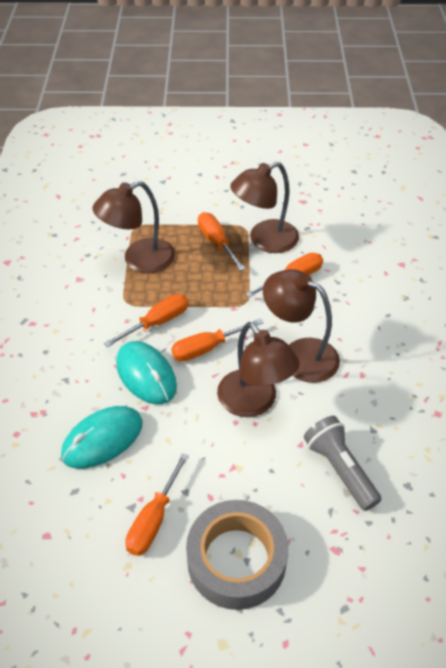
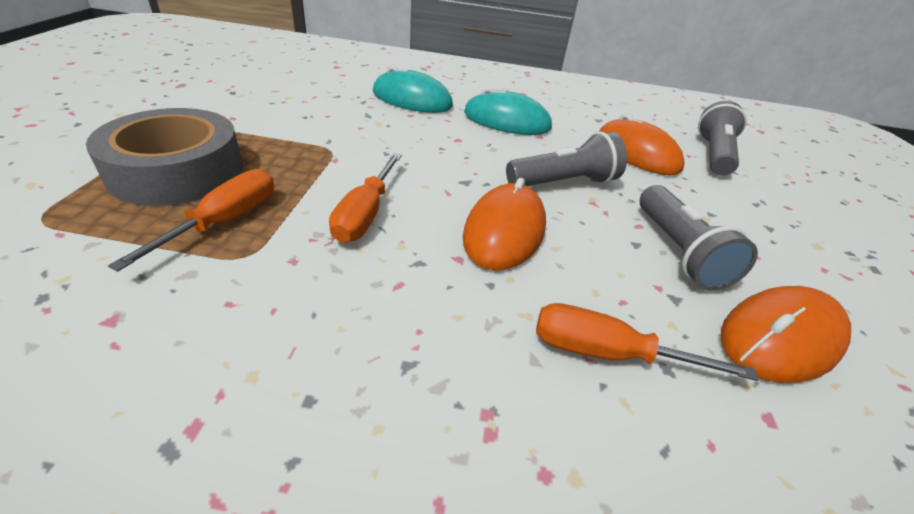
brown lamp: [92,181,175,273] [217,322,300,417] [230,162,299,253] [263,269,340,383] = 4 -> none = 0
grey flashlight: [304,416,382,511] = 1 -> [506,132,627,186] [640,185,758,291] [698,101,747,176] = 3
orange mouse: none = 0 -> [463,178,546,271] [599,113,685,175] [721,286,851,383] = 3
orange screwdriver: [104,294,188,347] [125,453,189,556] [171,318,263,361] [198,212,245,271] [246,253,323,297] = 5 -> [108,169,274,272] [329,153,402,243] [536,303,759,381] = 3

